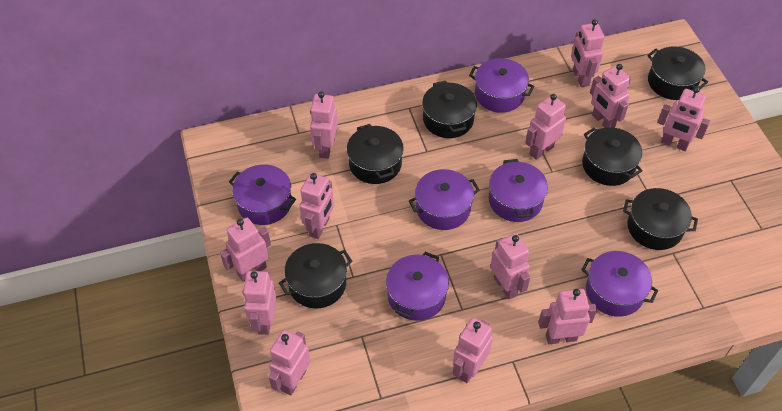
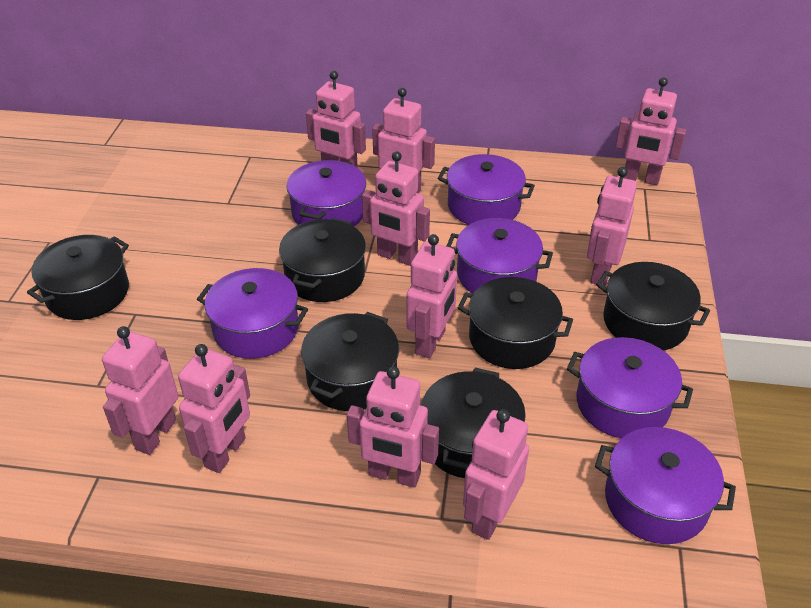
pink robot: [220,218,271,282] [243,271,276,335] [269,330,311,395] [300,173,334,239] [310,91,338,159] [453,317,493,383] [490,233,530,300] [525,94,566,160] [538,289,597,344] [571,19,605,87] [590,64,631,128] [657,87,710,151] = 12 -> [102,326,178,455] [178,344,250,473] [306,71,366,168] [347,366,439,488] [362,151,430,266] [372,88,435,193] [406,234,457,358] [463,409,529,540] [587,167,637,286] [615,78,686,185] = 10

